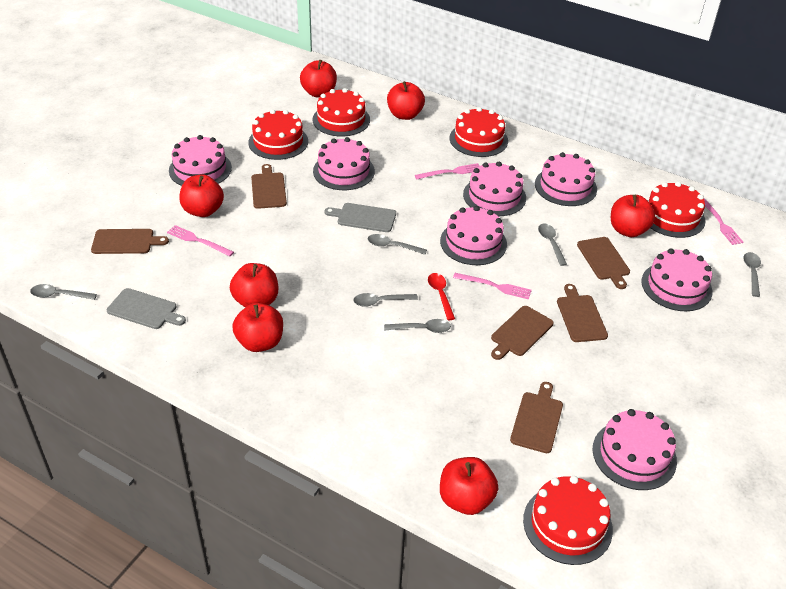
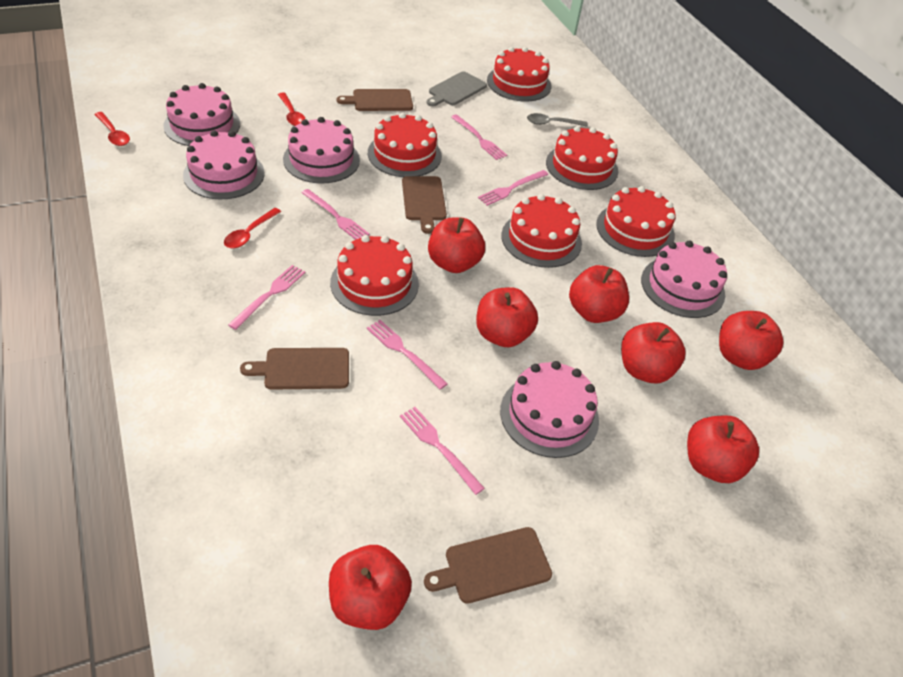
brown cutting board: [91,229,169,254] [251,164,287,209] [491,306,554,360] [510,382,563,453] [557,284,608,342] [577,237,630,289] = 6 -> [240,348,349,390] [337,89,413,111] [402,176,447,234] [424,527,552,604] = 4
grey cutting board: [107,288,186,329] [325,203,396,232] = 2 -> [427,71,487,107] = 1
grey spoon: [30,284,97,300] [353,293,418,307] [368,234,427,255] [384,319,451,333] [538,223,567,266] [743,252,761,297] = 6 -> [527,113,588,127] = 1
pink cake: [169,135,232,186] [313,137,375,190] [440,206,507,265] [463,162,526,216] [535,152,597,206] [593,409,677,490] [641,248,713,311] = 7 -> [163,83,240,146] [183,130,265,199] [283,117,360,183] [500,361,599,458] [641,241,727,318] = 5
pink fork: [167,225,234,257] [415,163,480,179] [453,273,532,299] [704,198,744,245] = 4 -> [228,265,306,330] [302,189,370,240] [367,320,448,389] [400,407,485,495] [451,114,507,160] [478,170,548,206] = 6
red cake: [248,109,308,160] [313,88,370,137] [450,107,508,157] [523,476,613,565] [647,182,706,238] = 5 -> [330,235,419,316] [368,113,442,177] [487,47,551,102] [501,194,582,268] [546,126,618,190] [596,186,675,257] = 6
red spoon: [428,273,455,320] = 1 -> [94,112,130,146] [224,208,281,248] [278,92,305,126] = 3

